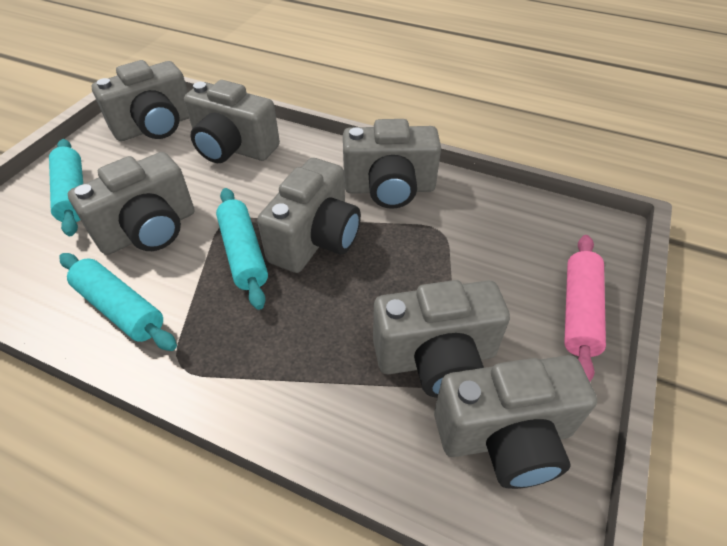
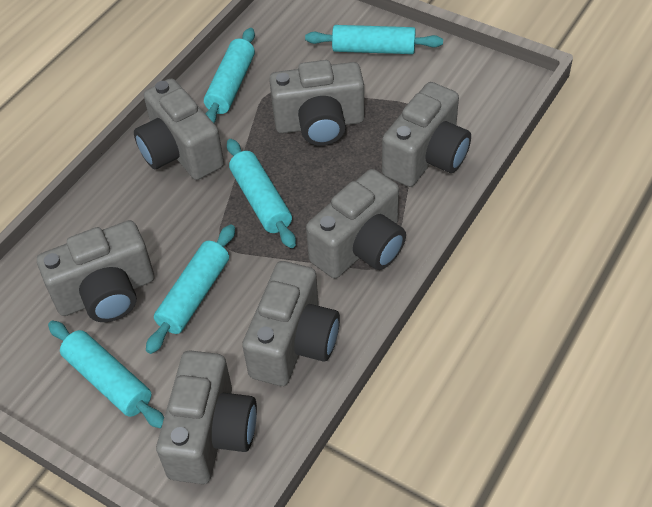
pink rolling pin: [564,235,606,381] = 1 -> none = 0
turquoise rolling pin: [49,139,83,236] [59,253,177,351] [216,188,268,310] = 3 -> [48,320,164,428] [146,224,235,354] [204,28,255,123] [227,139,296,248] [305,25,443,54] = 5

